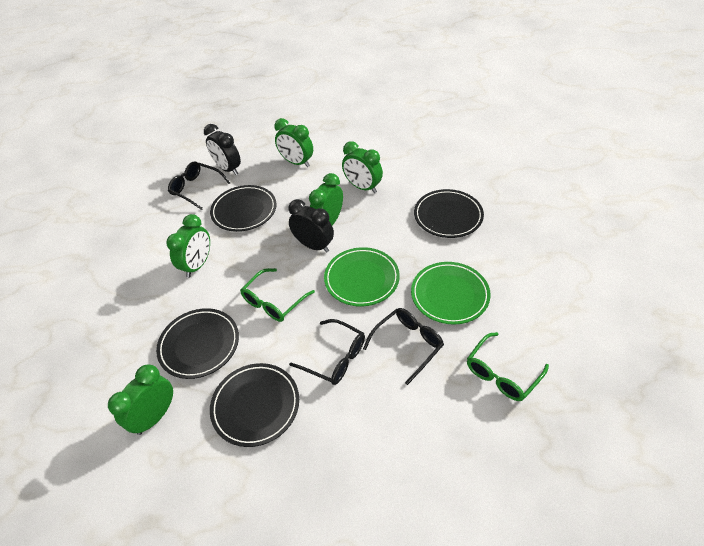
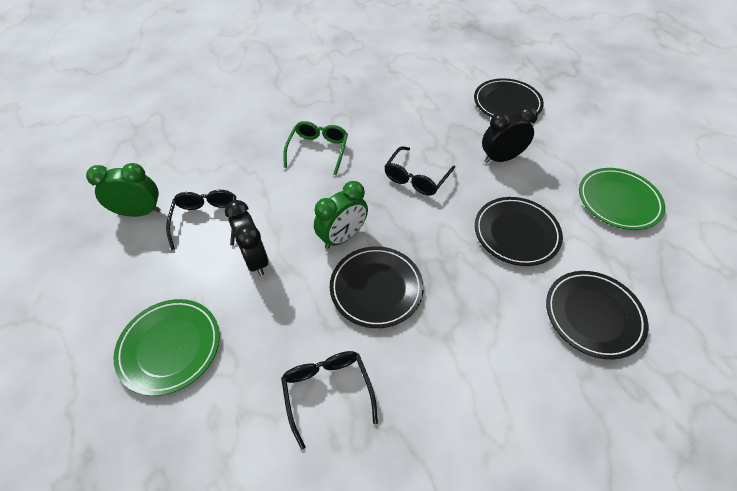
green clock: [108,365,173,435] [166,214,210,278] [274,118,313,167] [309,173,343,225] [342,141,383,193] = 5 -> [86,163,161,217] [314,181,368,249] = 2
green glasses: [240,268,315,322] [467,332,549,401] = 2 -> [283,121,348,175] = 1

